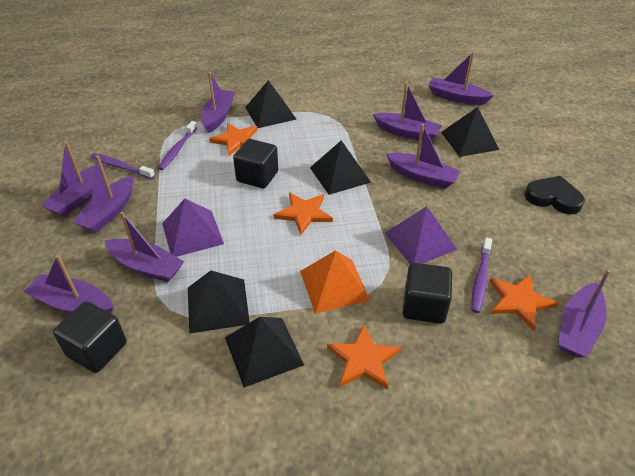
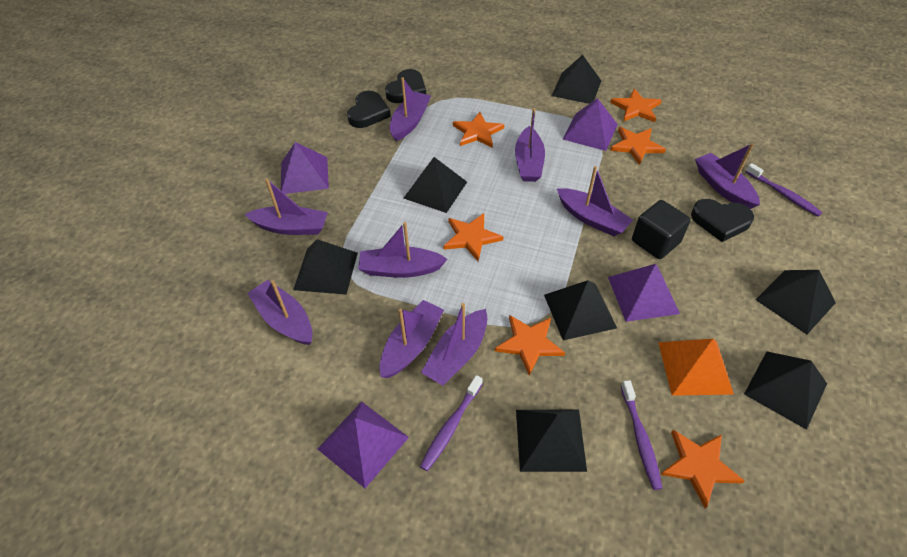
black cube: [53,301,127,373] [233,139,278,188] [402,263,452,324] = 3 -> [632,200,691,259] = 1
black heart: [525,176,585,215] = 1 -> [347,91,391,128] [385,69,426,103] [691,199,754,242] = 3
black pyramid: [188,271,250,334] [225,317,304,387] [245,80,296,128] [310,140,371,195] [441,107,499,157] = 5 -> [293,239,358,295] [404,157,467,213] [516,410,587,472] [544,280,617,340] [552,55,601,104] [744,351,827,430] [755,270,836,334] = 7
orange star: [209,123,257,156] [273,193,333,235] [327,325,401,390] [490,274,559,331] = 4 -> [444,213,503,261] [453,112,504,148] [495,315,565,376] [610,88,662,122] [610,127,666,165] [661,430,745,508] = 6
purple pyramid: [162,199,224,257] [384,206,457,264] = 2 -> [281,142,329,194] [318,402,409,488] [563,98,618,151] [608,264,680,322] = 4

